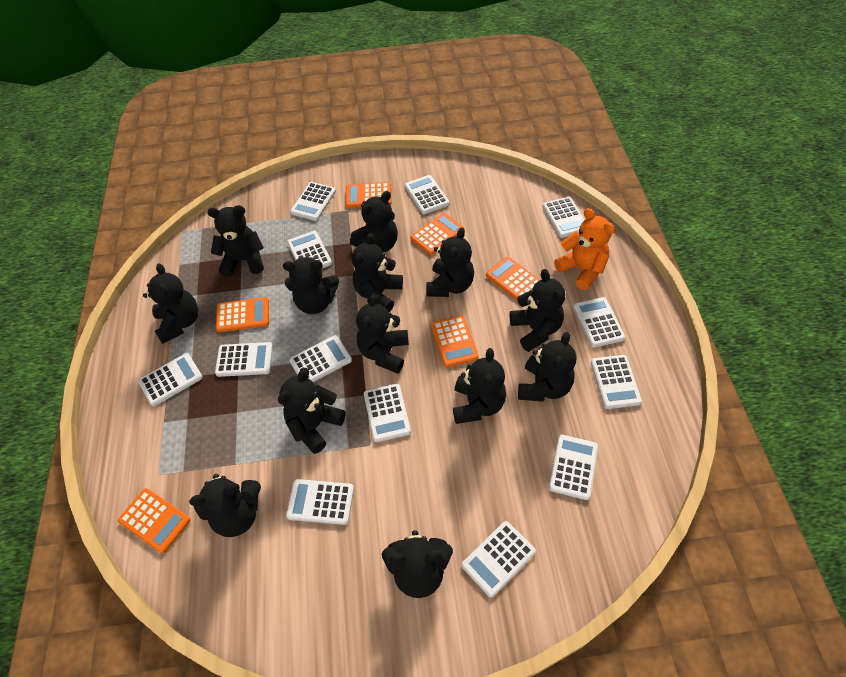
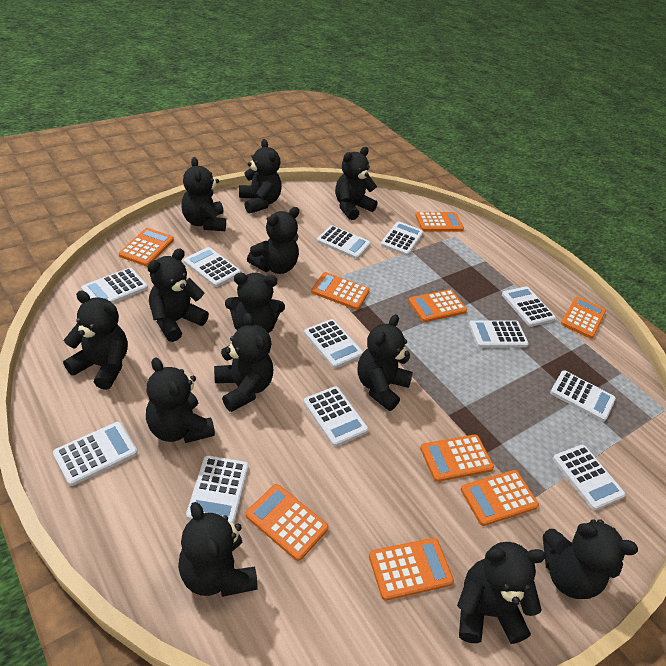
orange calculator: [118,488,191,553] [216,297,269,332] [345,182,392,208] [411,213,465,255] [431,315,479,368] [486,257,540,301] = 6 -> [119,228,174,266] [245,484,329,561] [311,272,370,310] [369,538,454,601] [408,289,467,322] [415,212,464,231] [420,435,494,482] [461,470,539,526] [561,297,606,339] = 9
orange teddy bear: [554,208,615,290] = 1 -> none = 0
white calculator: [138,353,203,406] [215,342,273,377] [286,479,354,525] [287,231,332,269] [289,335,352,382] [290,182,336,221] [364,384,411,442] [405,175,449,214] [461,521,536,597] [542,197,585,238] [549,435,598,500] [573,297,625,347] [591,355,642,409] = 13 -> [53,422,138,486] [81,268,148,303] [184,247,241,287] [186,455,248,524] [303,386,368,447] [304,319,363,368] [317,225,371,259] [381,221,424,256] [469,320,529,348] [502,286,556,327] [550,370,616,422] [552,445,626,510] = 12

